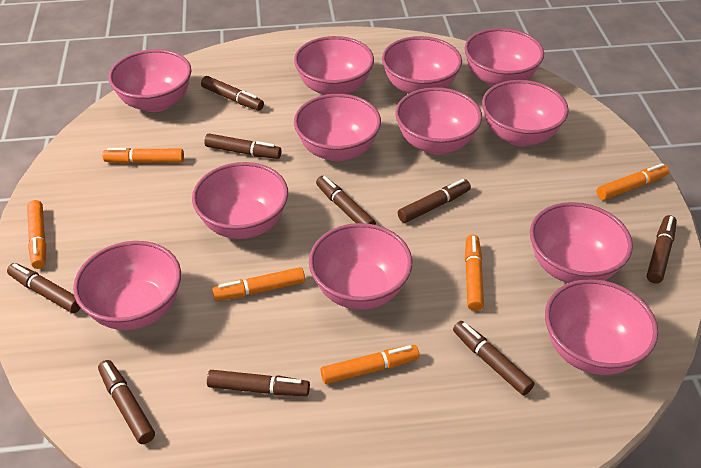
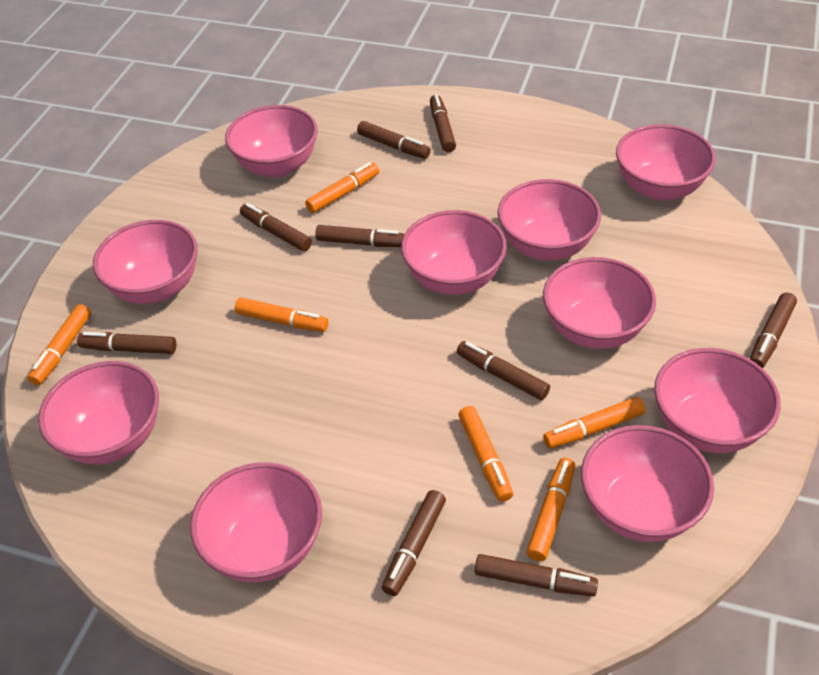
pink bowl: [73,241,181,330] [109,49,191,112] [192,162,288,239] [294,36,374,95] [294,94,381,161] [309,223,412,310] [382,36,462,94] [395,87,482,155] [464,28,544,87] [482,80,569,146] [530,202,633,283] [545,279,658,375] = 12 -> [38,361,159,464] [93,220,198,304] [190,462,322,582] [225,105,318,177] [401,210,507,295] [498,179,601,261] [543,257,656,349] [581,425,714,542] [616,124,716,201] [654,348,781,453] = 10

